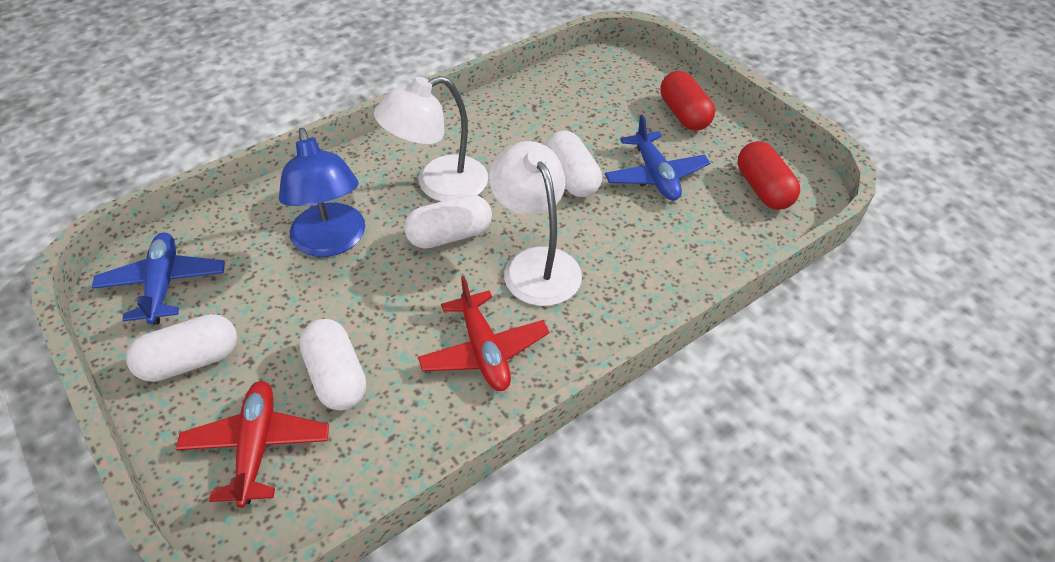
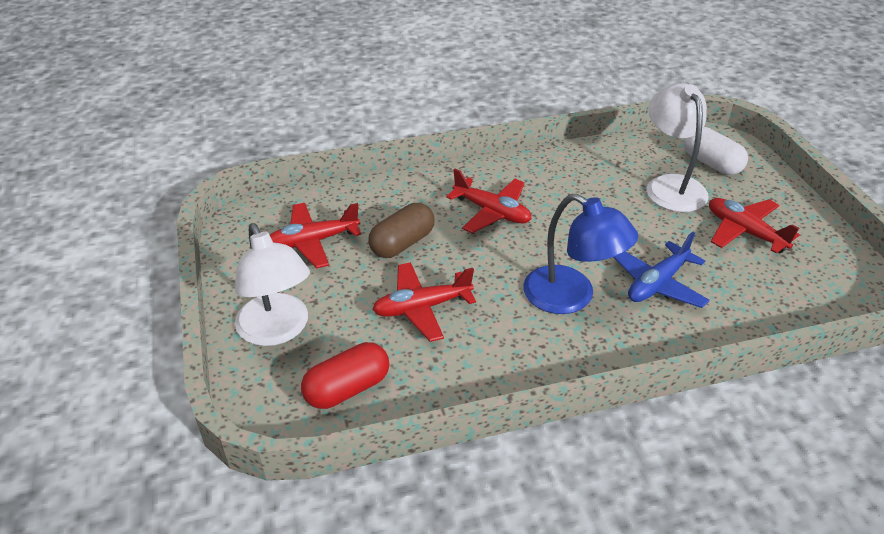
blue plane: [92,232,225,325] [605,114,710,201] = 2 -> [613,232,710,308] = 1
brown capsule: none = 0 -> [368,203,435,258] = 1
red capsule: [660,71,715,131] [738,141,800,210] = 2 -> [301,342,389,409] = 1
red plane: [176,381,329,508] [418,276,550,391] = 2 -> [270,203,361,269] [372,262,476,342] [446,169,532,233] [709,198,800,253] = 4
white capsule: [126,314,237,382] [299,319,366,411] [404,194,492,249] [546,130,602,197] = 4 -> [684,127,748,175] = 1

